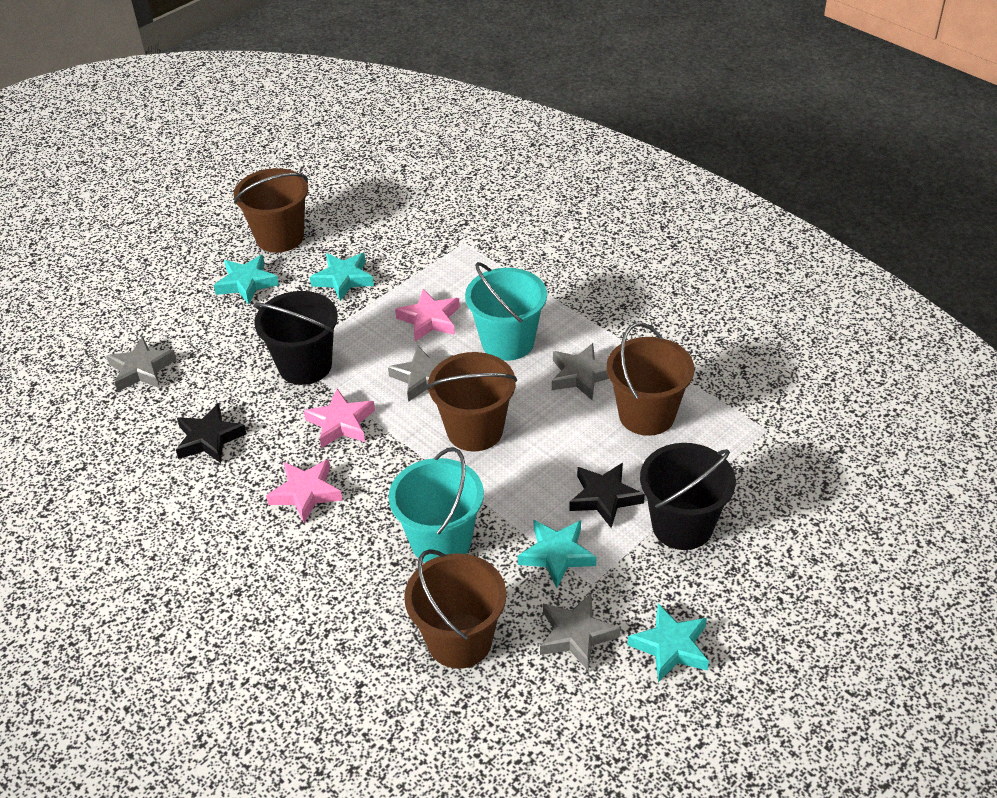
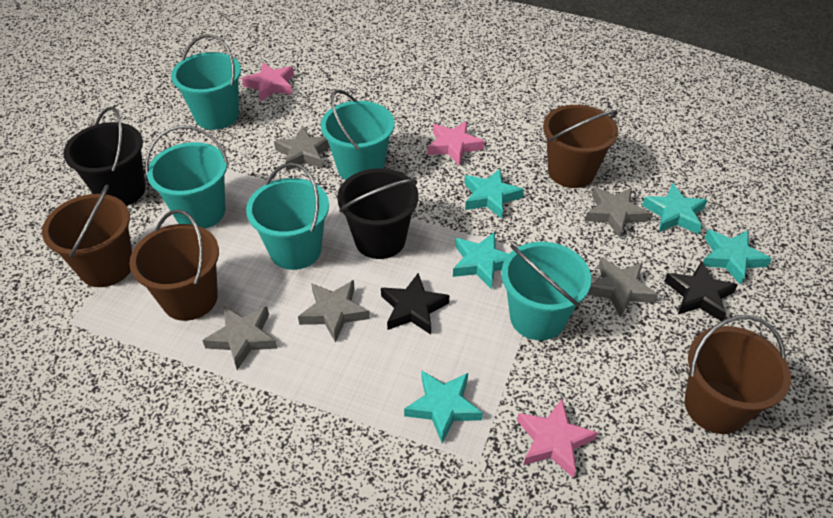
grey star: [107,337,177,391] [388,345,454,402] [540,594,620,671] [552,343,609,400] = 4 -> [202,306,277,370] [274,126,330,171] [298,280,370,343] [585,187,650,238] [587,258,658,318] = 5
turquoise bucket: [389,447,484,563] [465,262,547,361] = 2 -> [145,125,229,229] [171,34,241,130] [246,163,329,270] [321,89,395,180] [501,242,591,340] = 5
turquoise star: [214,255,279,304] [310,253,374,301] [518,520,596,588] [627,604,709,682] = 4 -> [404,371,483,443] [453,232,509,290] [465,169,524,219] [642,183,707,234] [703,230,772,285] = 5

